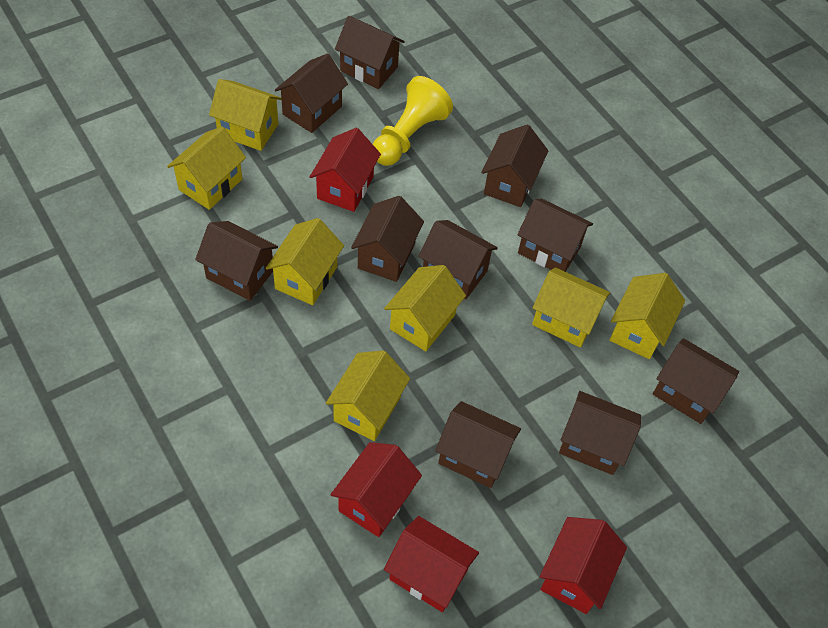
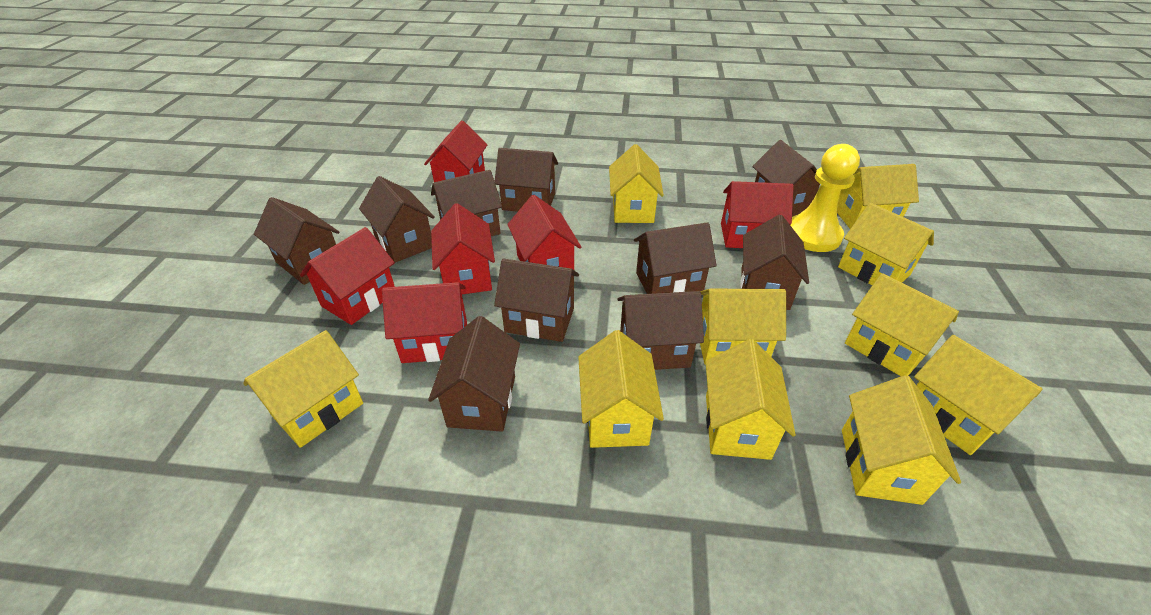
red house: [310,128,381,212] [330,442,422,537] [384,516,479,612] [540,517,627,614] = 4 -> [300,227,395,325] [382,282,467,363] [424,120,487,182] [431,203,495,294] [507,195,581,270] [721,181,794,248] = 6
yellow house: [167,127,246,210] [209,79,282,151] [266,218,344,305] [326,350,410,441] [384,265,466,351] [532,267,610,347] [610,273,685,359] = 7 -> [243,330,363,448] [578,330,664,448] [609,144,664,223] [700,289,786,365] [706,339,796,460] [837,164,919,229] [838,203,934,285] [842,375,961,505] [845,273,959,376] [914,335,1042,455] = 10

